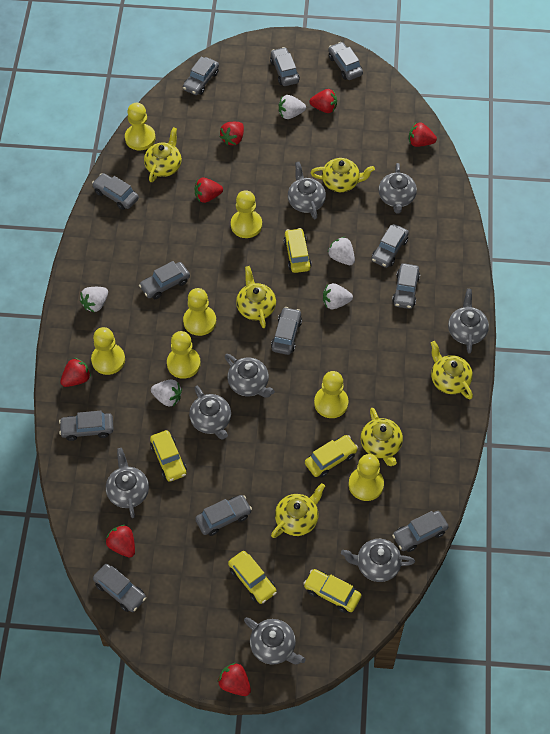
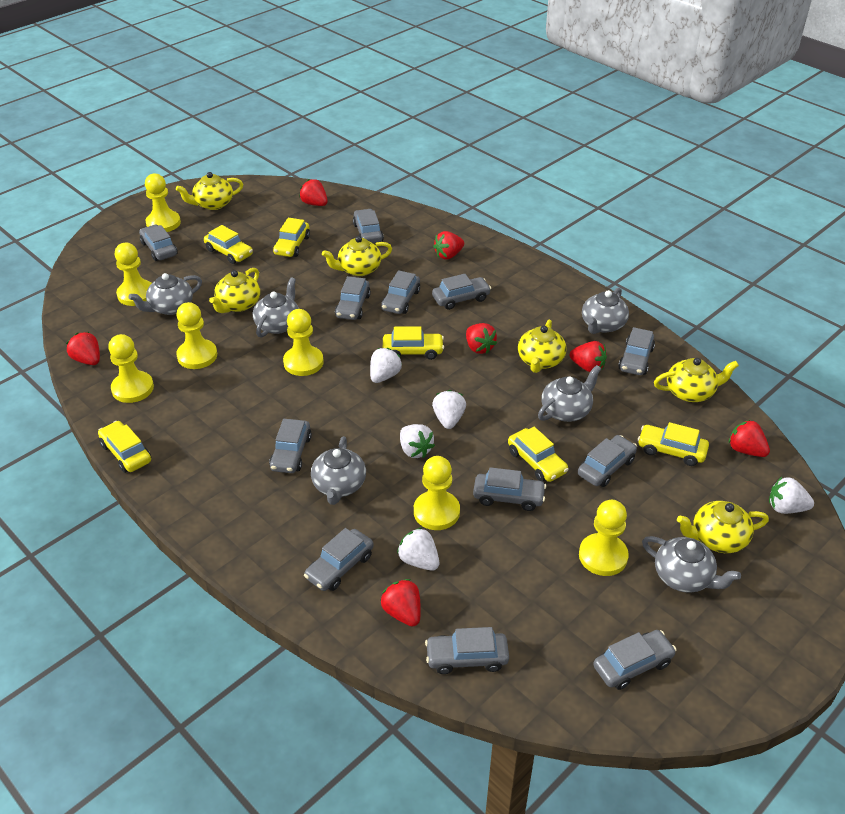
grey teapot: [106,448,149,518] [189,385,231,440] [225,354,275,398] [244,617,306,665] [288,162,326,219] [341,539,415,582] [378,163,417,214] [448,289,489,354] = 8 -> [128,273,202,315] [253,277,299,338] [311,436,366,505] [538,365,601,422] [582,287,629,334] [642,536,741,593] = 6
yellow car: [150,430,187,482] [228,551,277,604] [283,228,312,273] [303,569,361,613] [305,435,358,478] = 5 -> [98,421,151,473] [204,225,253,264] [273,218,310,257] [383,326,444,360] [508,427,569,482] [638,422,709,466] = 6

